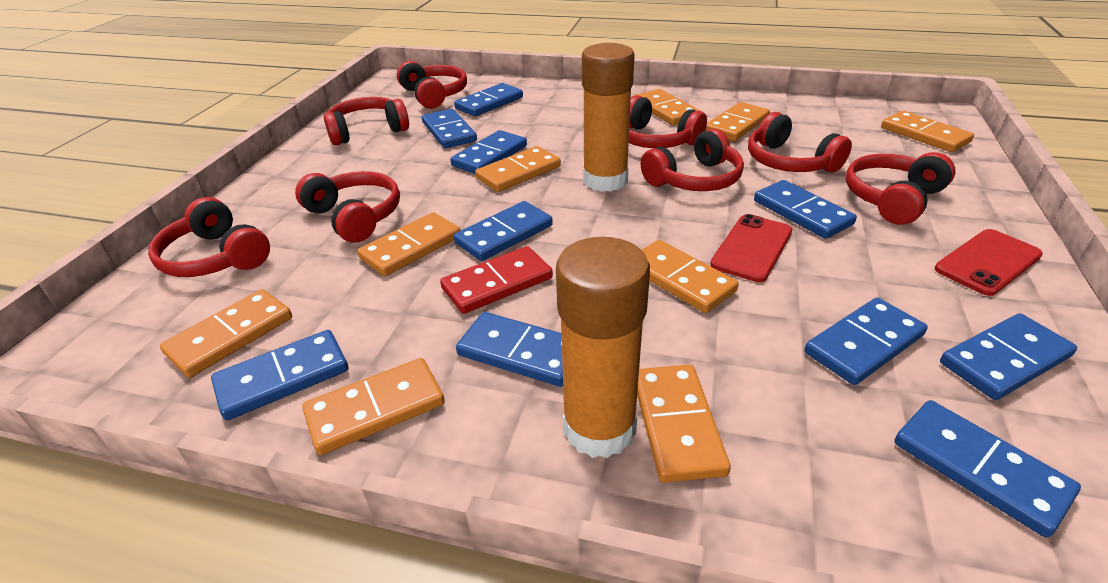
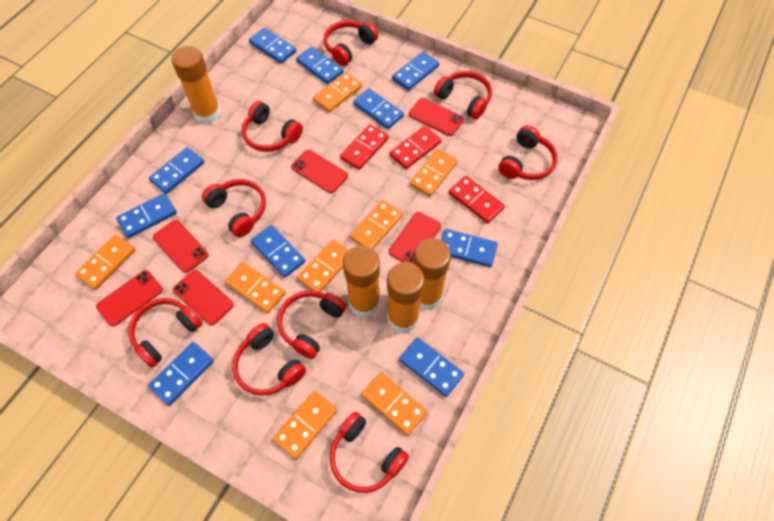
orange domino: [160,289,292,377] [302,358,445,455] [357,212,461,276] [475,146,561,192] [634,89,700,125] [637,364,731,483] [642,240,739,313] [705,102,770,141] [881,111,974,152] = 9 -> [75,235,135,290] [225,262,286,313] [273,391,337,459] [297,239,349,292] [313,72,362,112] [350,200,403,249] [362,372,427,435] [410,149,458,196] = 8
orange glue stick: [556,237,650,458] [582,43,635,192] = 2 -> [172,46,221,124] [343,246,380,317] [387,262,425,333] [413,238,451,310] = 4
red domino: [440,246,553,314] = 1 -> [340,124,389,170] [390,126,441,169] [449,176,505,223] = 3
red headphones: [148,197,270,277] [295,171,400,243] [324,97,409,145] [397,61,467,109] [629,95,707,148] [641,128,744,191] [748,112,852,172] [846,152,956,225] = 8 -> [128,298,202,367] [202,179,266,237] [232,323,306,396] [242,101,303,152] [277,290,346,359] [324,20,378,66] [330,412,409,493] [434,71,492,119] [498,125,557,180] = 9
red phone: [710,214,792,282] [935,229,1043,296] = 2 -> [96,270,163,326] [153,220,209,273] [173,270,234,325] [291,150,348,193] [389,212,441,263] [409,98,464,136] = 6

